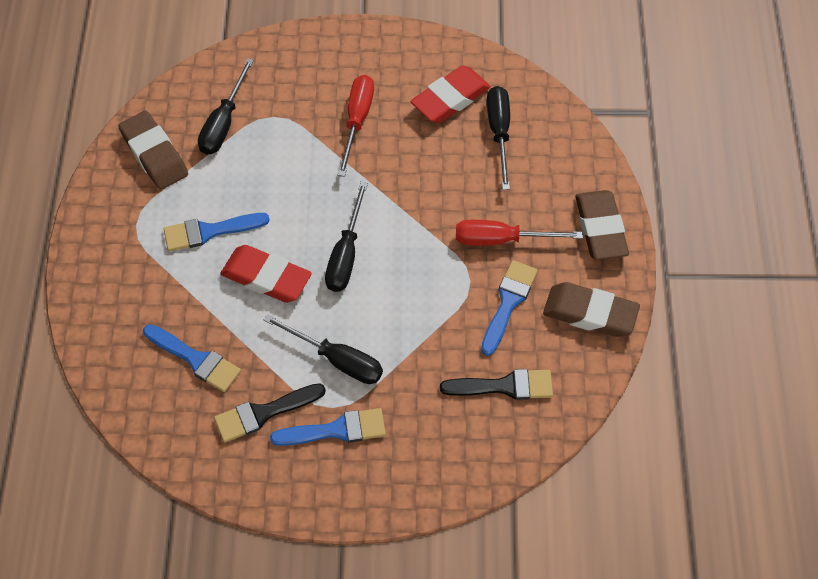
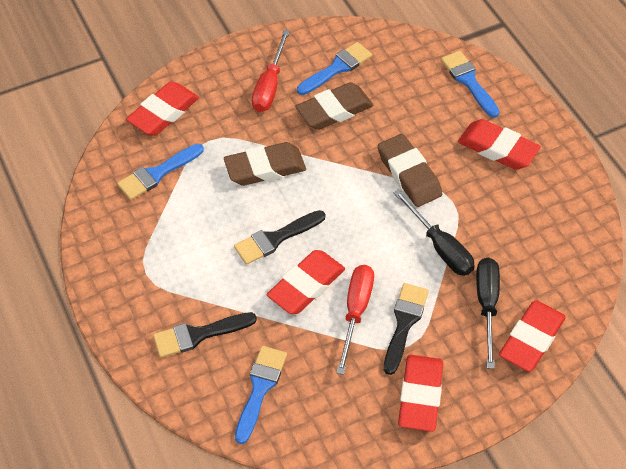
black brush: [214,383,326,443] [440,369,553,400] = 2 -> [153,312,257,358] [234,210,325,265] [384,283,429,375] = 3
black screwdriver: [198,58,254,155] [264,314,383,384] [325,181,368,292] [487,86,510,190] = 4 -> [393,189,475,276] [476,258,500,369] = 2
red eraser: [220,245,312,303] [411,65,491,123] = 2 -> [126,82,199,136] [267,250,345,314] [398,355,443,432] [458,119,541,170] [499,300,566,372] = 5

